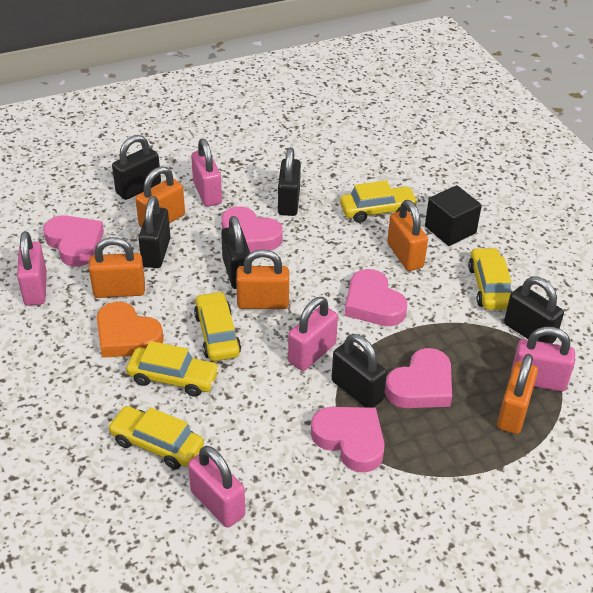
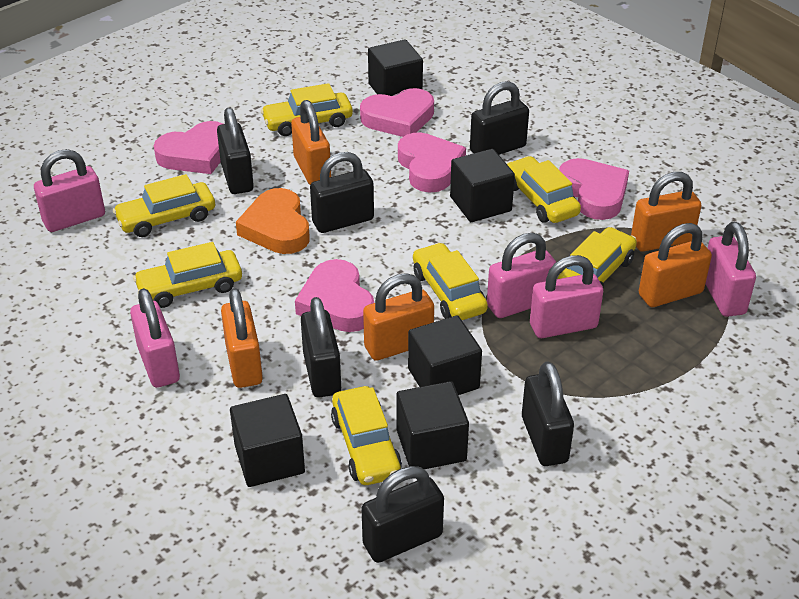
black cube: [425,185,482,246] = 1 -> [230,394,305,487] [368,39,423,96] [397,381,469,469] [408,315,482,395] [450,149,515,222] = 5
yellow car: [108,406,204,469] [126,341,220,397] [194,291,241,361] [340,180,418,223] [468,248,512,310] = 5 -> [113,174,215,237] [133,242,242,308] [261,83,353,136] [331,386,402,485] [413,243,488,320] [506,156,581,223] [558,227,637,287] = 7

